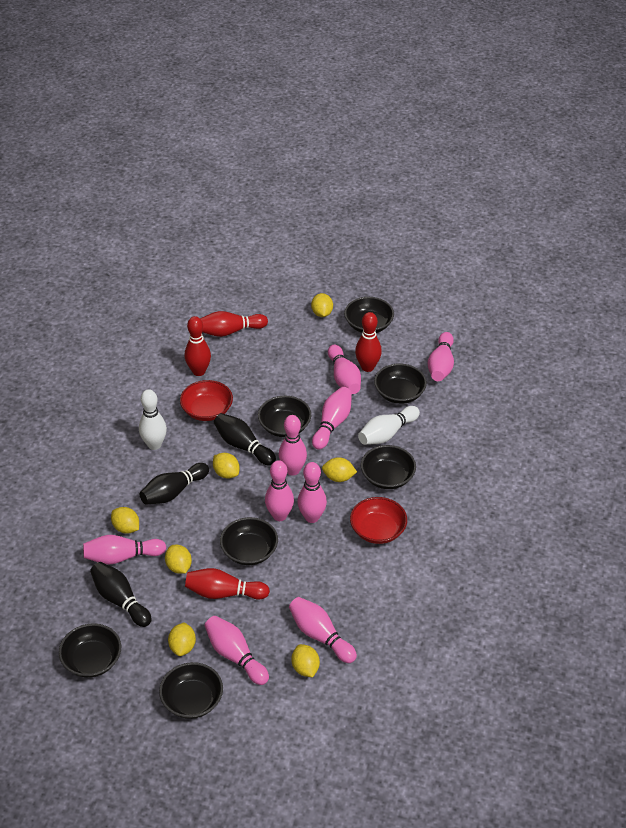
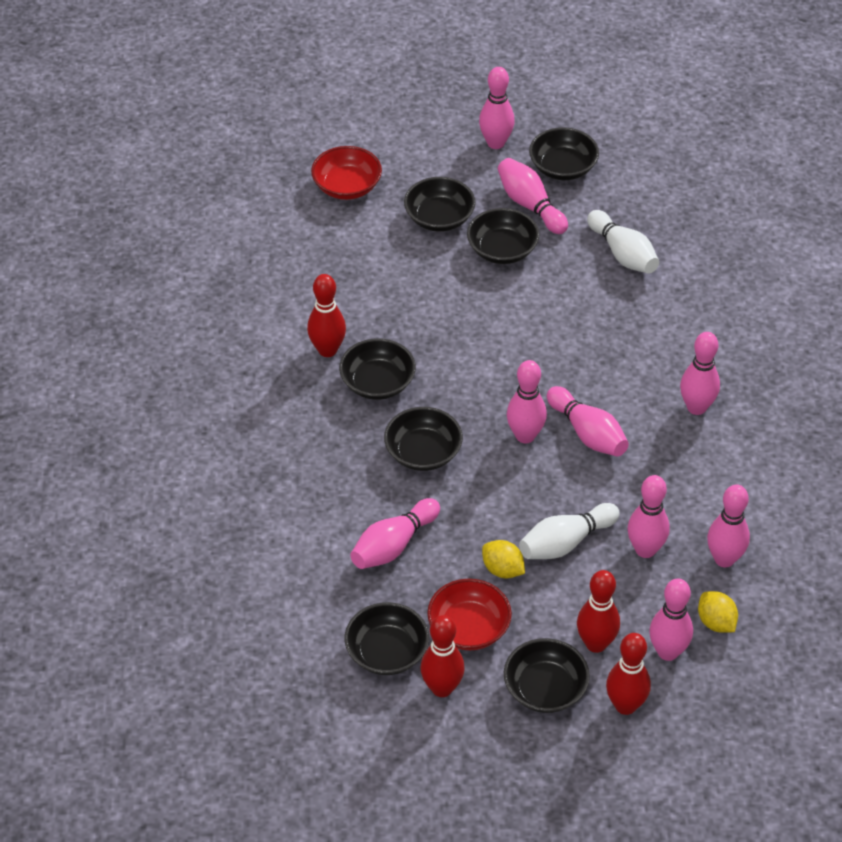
black bowling pin: [90,562,152,627] [140,463,209,504] [214,413,276,466] = 3 -> none = 0
yellow lemon: [111,507,139,534] [165,545,192,574] [168,622,196,656] [213,453,239,479] [292,644,320,678] [311,293,333,317] [322,457,357,482] = 7 -> [482,540,525,579] [698,591,738,633] = 2

